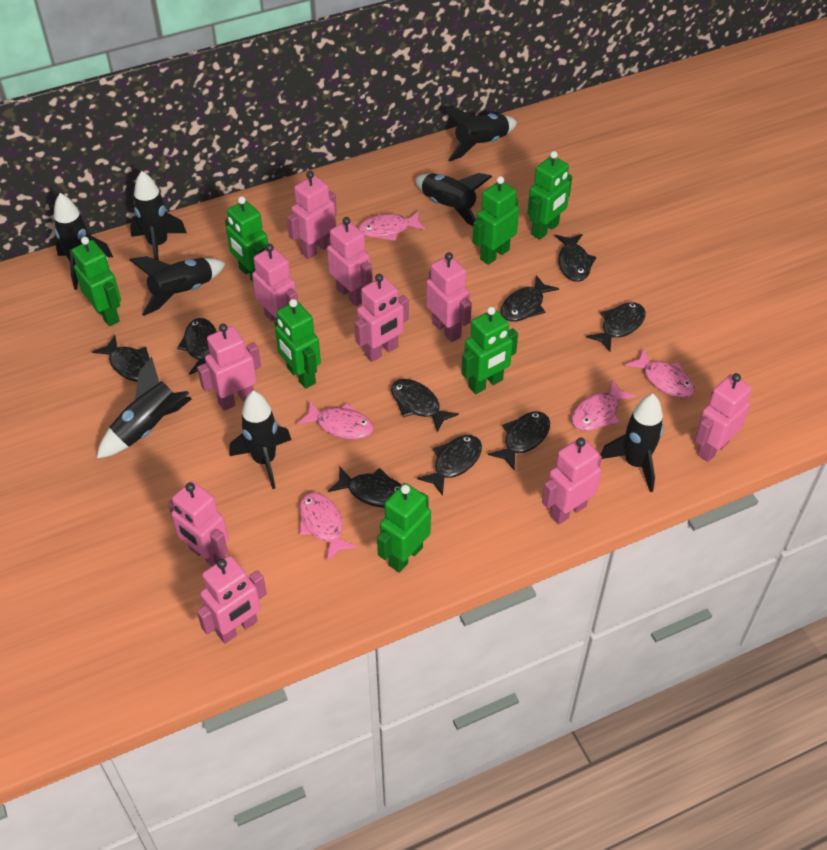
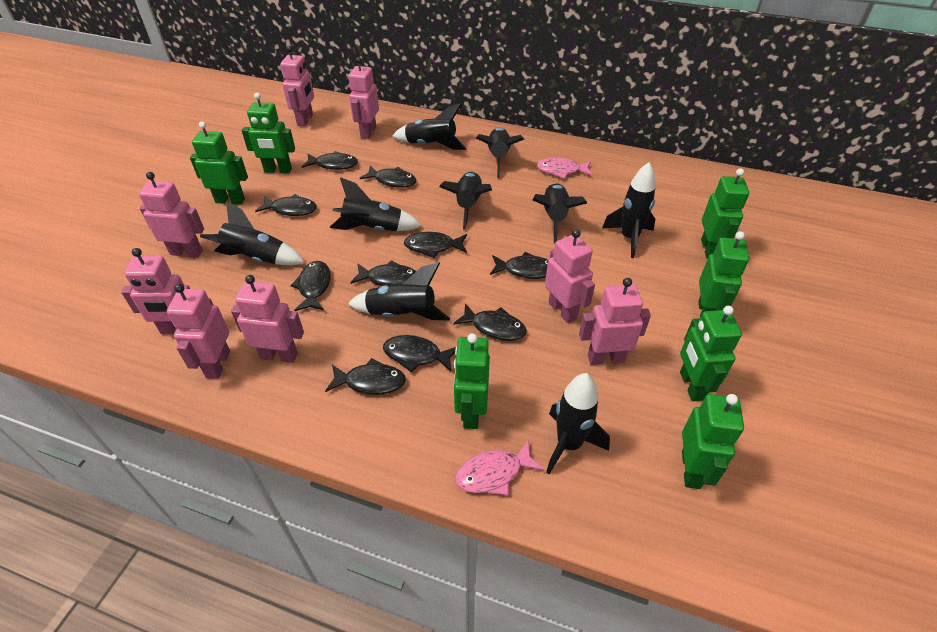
black fish: [92,335,150,382] [177,318,217,375] [328,467,401,508] [391,379,459,432] [417,435,482,496] [488,411,550,471] [501,275,559,322] [555,234,596,282] [586,302,646,352] = 9 -> [255,194,317,216] [290,261,331,311] [301,151,358,170] [325,358,406,395] [350,260,416,286] [360,166,416,188] [383,335,456,373] [404,232,467,258] [453,303,527,341] [490,252,548,279] = 10
black rocket: [54,193,113,290] [96,357,192,459] [129,256,225,316] [130,171,187,260] [229,391,291,489] [415,173,492,226] [442,108,517,162] [601,394,664,492] = 8 -> [200,201,305,265] [330,177,422,231] [348,262,450,320] [393,103,467,150] [439,172,492,230] [476,128,524,178] [533,183,587,244] [546,373,610,474] [602,162,655,258] = 9
pink fish: [297,401,374,440] [299,493,358,561] [358,211,426,241] [571,379,636,431] [625,348,695,398] = 5 -> [455,439,544,496] [537,158,593,179] = 2
pink robot: [168,481,229,566] [197,324,261,411] [197,556,267,644] [252,244,298,321] [287,171,337,259] [327,217,373,306] [355,274,409,362] [426,252,472,342] [542,437,602,524] [695,373,752,462] = 10 -> [121,248,190,334] [139,172,204,258] [167,284,230,379] [231,275,304,363] [280,46,314,127] [349,57,379,139] [545,229,595,323] [579,278,651,365] = 8

